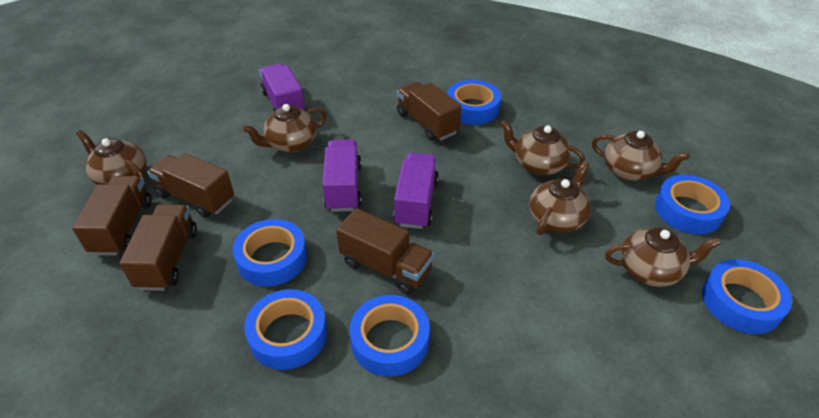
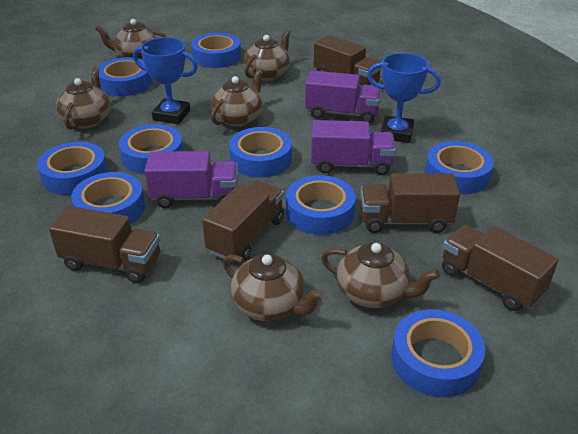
blue tape: [233,219,307,286] [244,289,327,370] [350,295,430,377] [447,80,501,125] [655,175,730,234] [702,259,792,334] = 6 -> [37,142,108,195] [71,172,145,224] [98,57,152,96] [119,124,184,174] [191,33,241,68] [229,127,292,178] [286,175,356,235] [391,309,485,397] [425,141,494,194] = 9
blue trophy: none = 0 -> [133,37,198,124] [367,53,441,143] = 2

